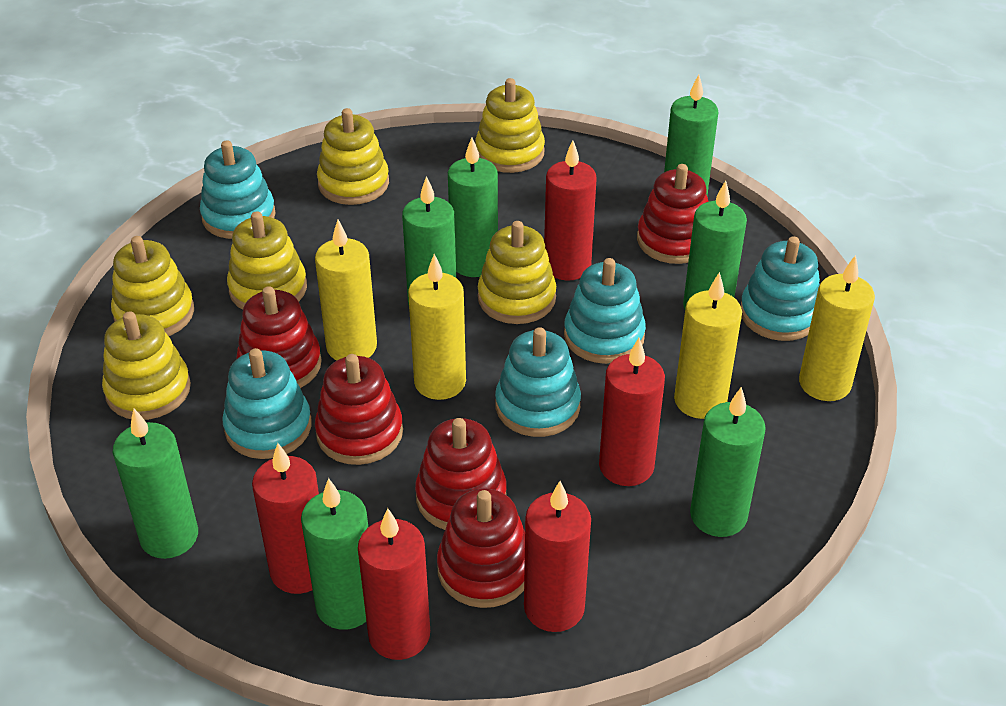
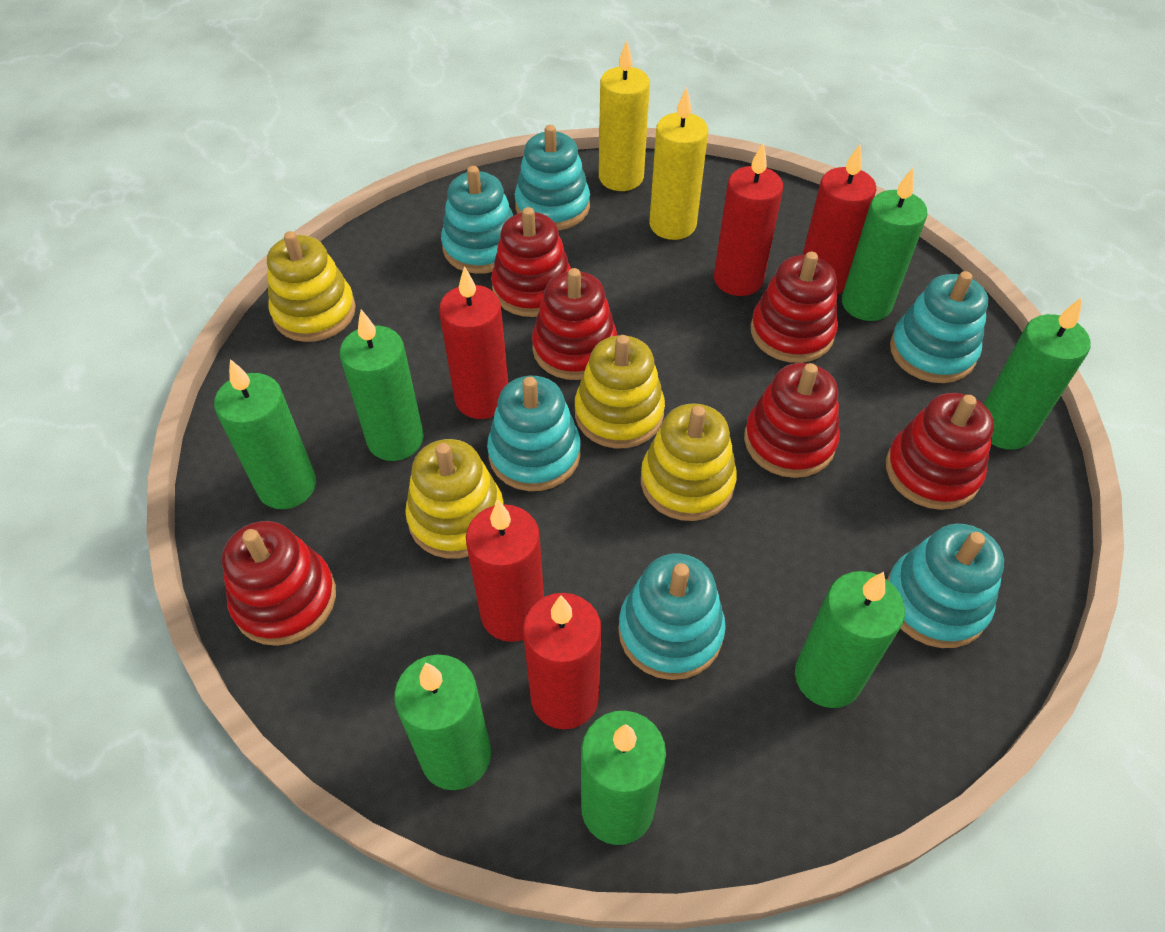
red stacking toy: [237,286,322,388] [315,354,403,465] [415,418,507,530] [437,488,525,608] [637,164,708,264] = 5 -> [222,521,336,646] [491,207,571,317] [532,268,618,380] [744,363,840,478] [751,252,838,363] [886,393,994,510] = 6
turquoise stacking toy: [200,140,276,239] [222,348,311,459] [495,327,581,437] [564,258,646,364] [741,236,820,341] = 5 -> [441,166,513,274] [487,376,581,491] [515,125,590,231] [618,554,726,680] [887,524,1004,648] [890,271,988,383] = 6
yellow candle: [315,220,377,361] [408,254,466,400] [674,272,742,419] [799,255,875,401] = 4 -> [599,40,650,191] [649,87,708,240] = 2
yellow stacking toy: [102,311,191,420] [111,236,194,336] [227,212,307,310] [317,108,389,205] [475,78,545,173] [478,221,556,324] = 6 -> [267,231,356,342] [405,439,504,559] [575,335,665,448] [641,403,737,521] = 4

